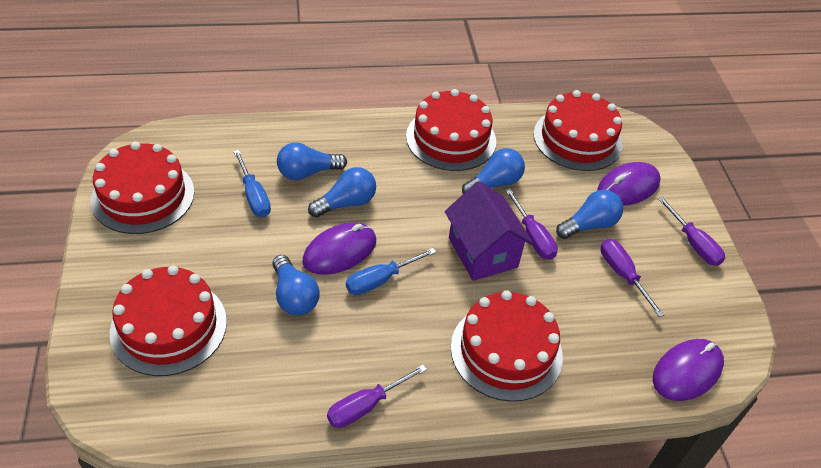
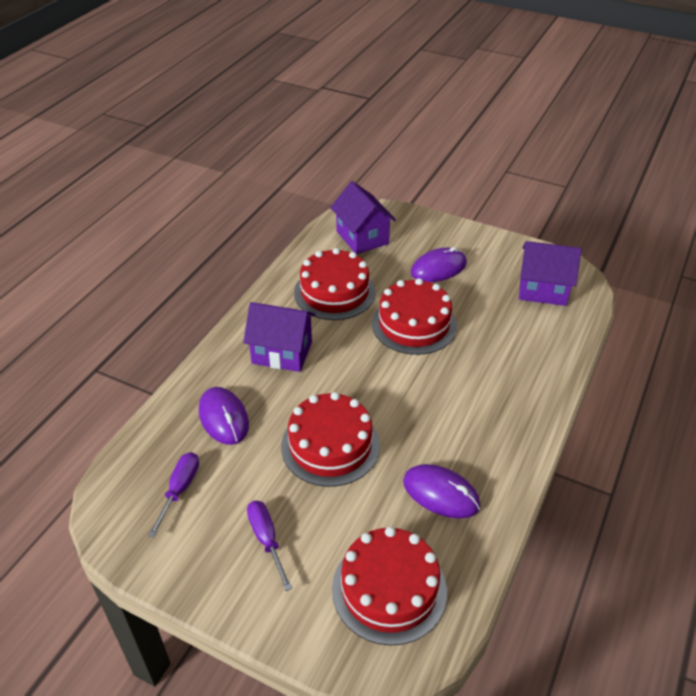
blue light bulb: [272,255,319,315] [277,142,347,180] [308,167,376,218] [462,148,525,194] [556,190,623,239] = 5 -> none = 0
blue screwdriver: [234,150,271,217] [346,248,436,295] = 2 -> none = 0
purple house: [445,181,533,281] = 1 -> [243,302,316,372] [330,181,396,254] [519,241,582,306] = 3
purple screwdriver: [327,365,427,428] [505,188,558,260] [601,239,665,317] [658,197,725,266] = 4 -> [148,452,199,537] [247,501,292,591] = 2
red cake: [91,142,195,234] [110,265,227,376] [406,89,496,171] [451,290,563,402] [533,90,623,171] = 5 -> [281,392,380,487] [294,248,376,320] [332,527,447,646] [372,278,457,355] = 4

